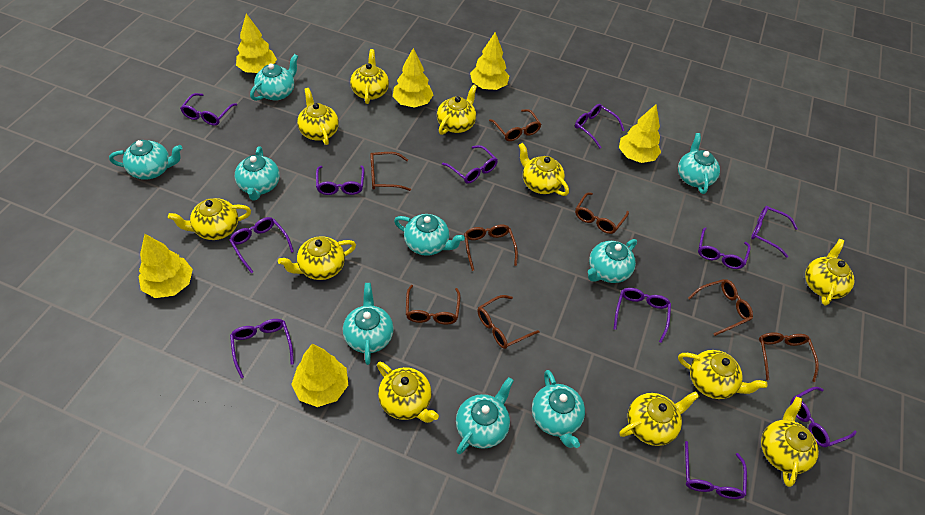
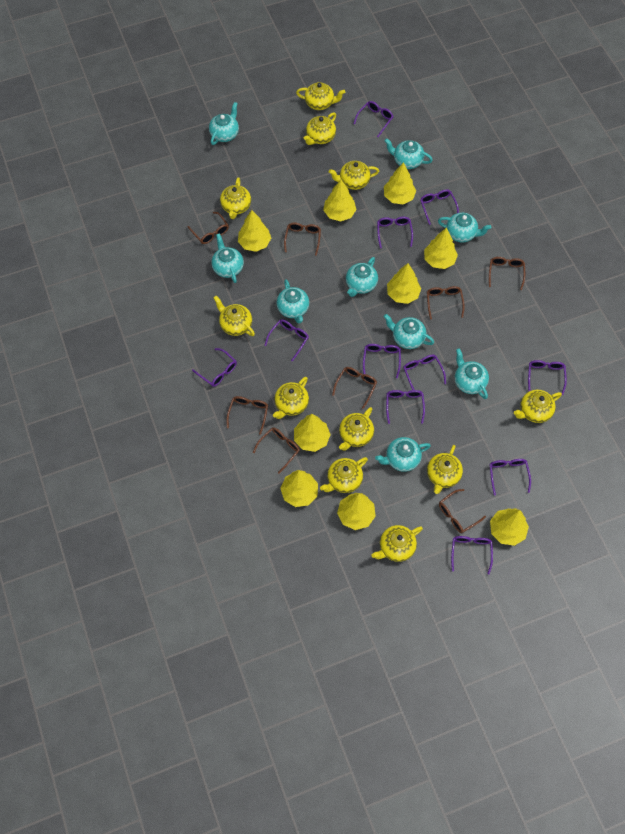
yellow tree: [139,234,193,298] [236,14,277,73] [291,344,348,407] [393,48,433,108] [470,32,509,90] [619,104,661,163] = 6 -> [238,210,271,252] [280,470,318,507] [294,414,331,452] [323,180,357,222] [337,493,376,530] [384,162,416,204] [387,263,421,304] [424,227,458,269] [490,508,529,546] = 9

